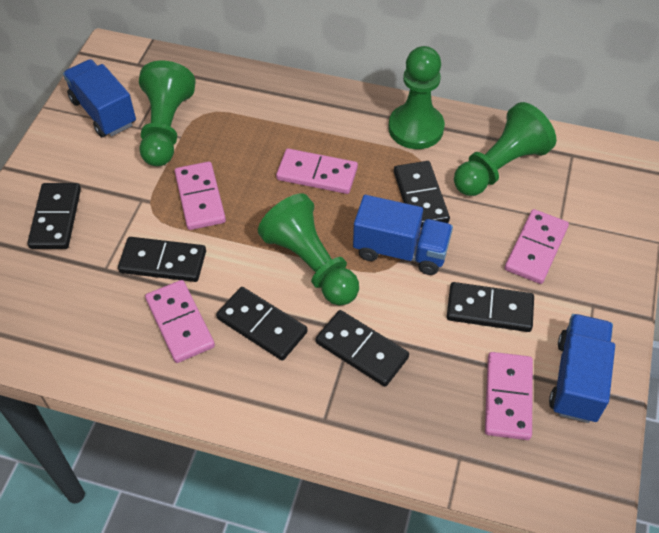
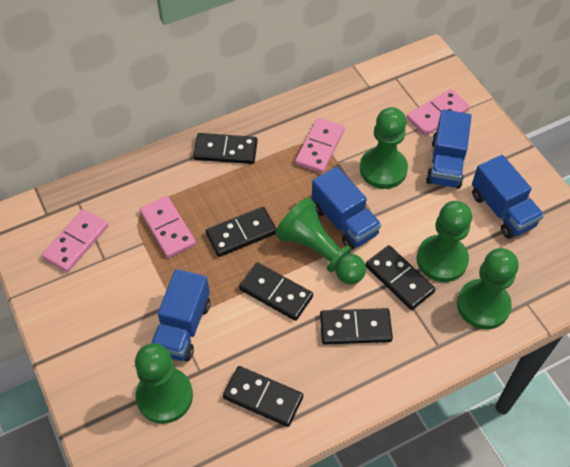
blue truck: [63,59,136,137] [353,195,453,275] [549,314,615,423] = 3 -> [151,269,210,362] [312,166,381,250] [426,110,472,189] [472,155,544,238] = 4
green pawn: [139,61,196,166] [258,193,359,306] [388,46,445,149] [454,102,556,196] = 4 -> [135,343,193,424] [275,198,366,285] [360,107,408,189] [417,201,472,282] [457,248,519,329] = 5
pink domino: [145,280,215,363] [175,161,226,230] [276,148,358,194] [485,352,533,440] [505,209,569,284] = 5 -> [42,209,108,272] [140,196,196,258] [295,118,345,173] [407,89,470,136] = 4

